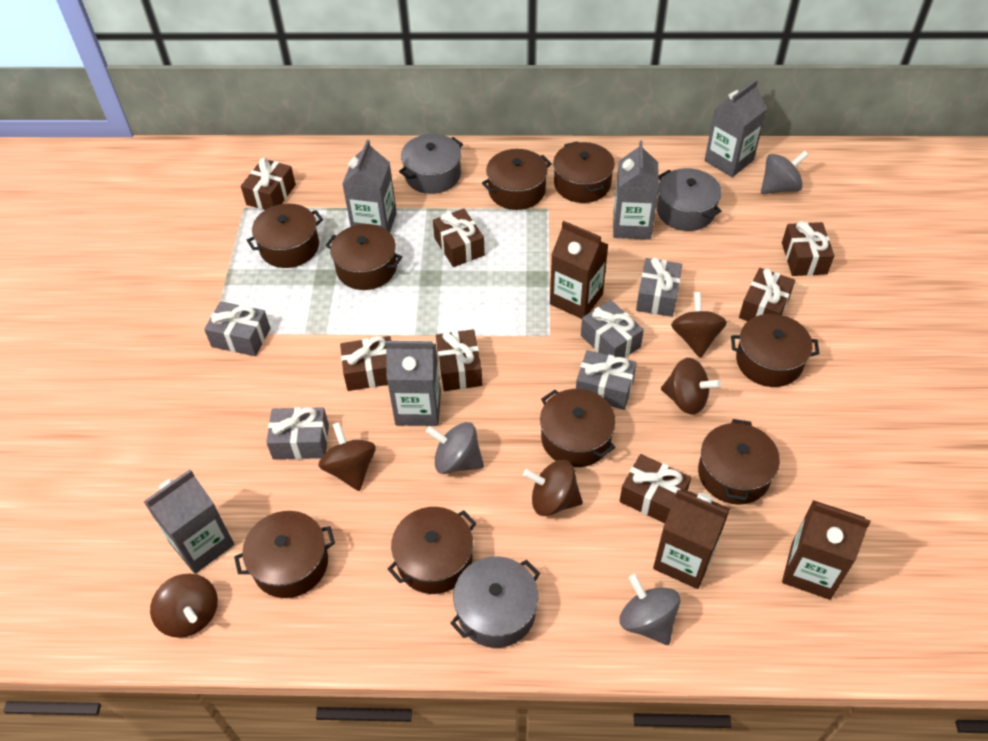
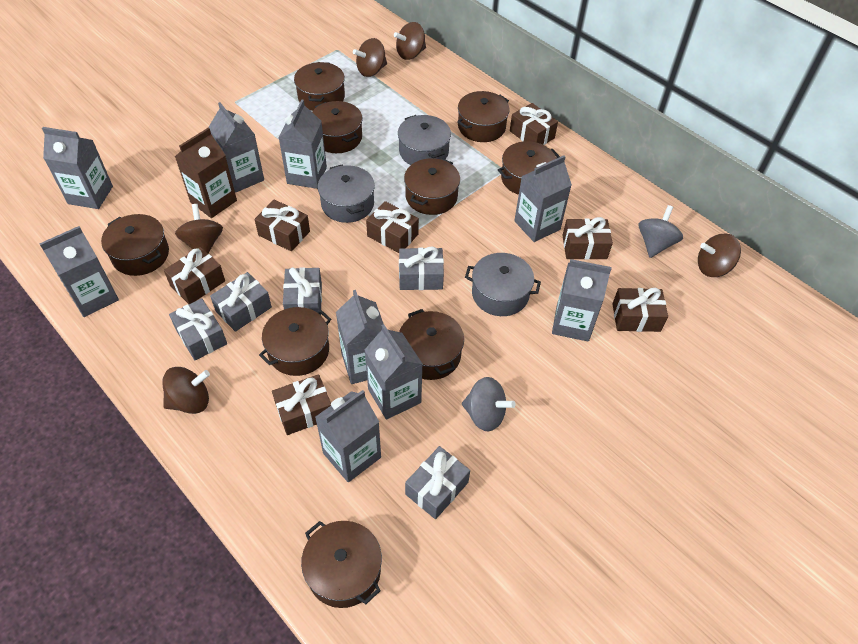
brown carton: [550,221,608,319] [653,488,730,589] [782,500,871,600] = 3 -> [175,128,237,218] = 1
grey carton: [144,469,234,574] [342,140,397,232] [385,341,441,426] [613,141,659,240] [705,79,767,177] = 5 -> [39,226,119,317] [42,127,113,209] [208,102,264,193] [279,100,327,189] [315,390,381,482] [336,290,384,384] [365,324,423,420] [514,155,572,242] [552,259,612,341] = 9
grey spinning top: [426,422,484,474] [620,574,680,645] [761,151,809,194] = 3 -> [462,377,516,432] [639,205,683,258] = 2

